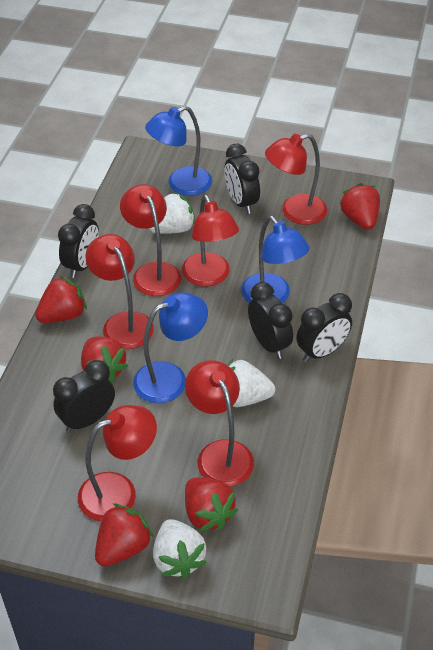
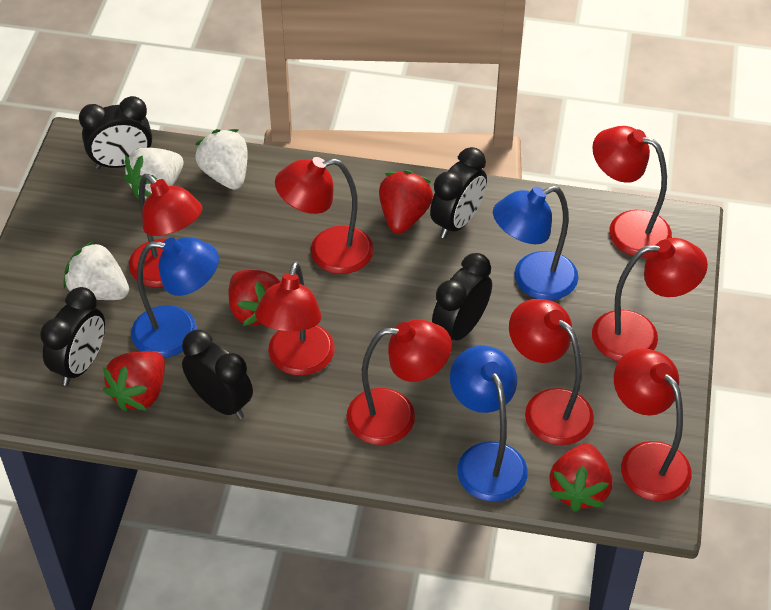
red lamp: [78,405,157,521] [85,234,154,349] [120,184,181,296] [182,195,239,287] [185,360,254,487] [265,134,327,225] = 6 -> [129,174,202,288] [255,261,335,376] [275,157,374,274] [346,319,452,445] [509,299,594,445] [592,126,672,257] [592,238,708,361] [614,348,692,501] = 8
red strawberry: [35,276,87,323] [81,336,128,383] [95,504,154,567] [185,477,238,532] [339,183,380,230] = 5 -> [103,351,165,411] [228,270,281,326] [379,170,433,234] [549,443,612,512] = 4

